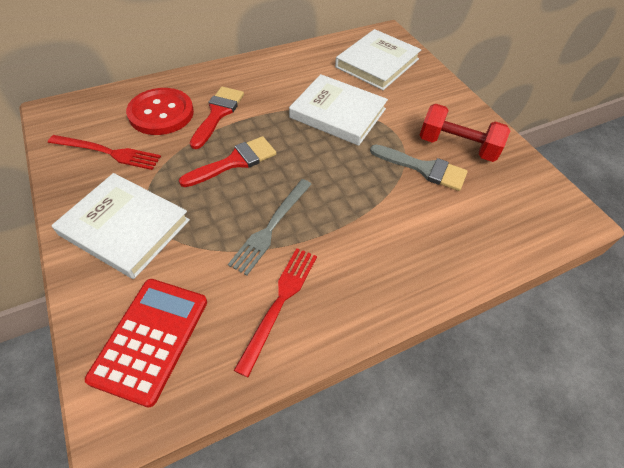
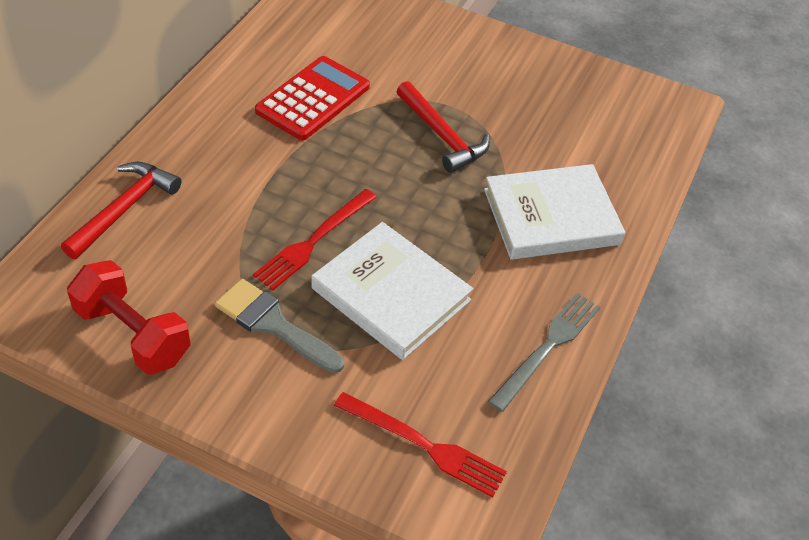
red brush: [179,136,277,187] [190,87,244,149] = 2 -> none = 0
red button: [126,88,194,135] = 1 -> none = 0
red hammer: none = 0 -> [61,162,181,259] [396,81,490,173] = 2
white book: [51,173,190,279] [289,74,388,146] [335,29,421,90] = 3 -> [311,222,473,360] [484,164,625,260] = 2

